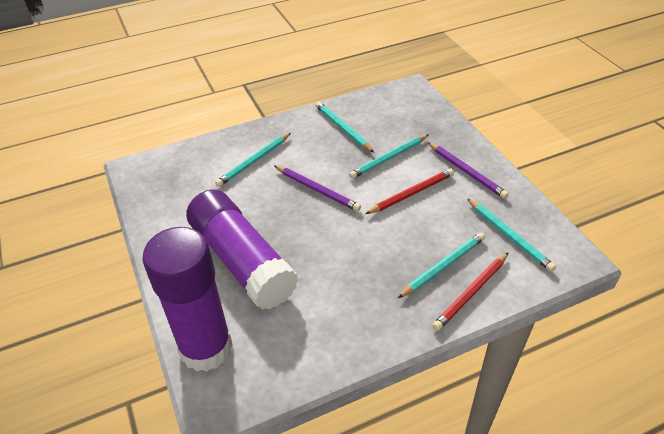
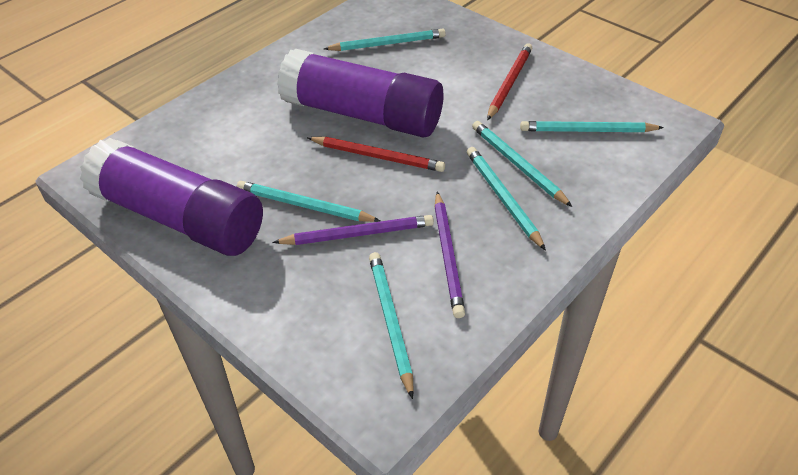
turquoise pencil: [215,133,291,187] [315,102,374,152] [349,134,429,179] [398,232,485,298] [467,198,556,272] = 5 -> [237,181,380,222] [324,29,446,51] [369,252,414,399] [467,147,546,251] [472,121,572,207] [520,121,664,132] = 6

